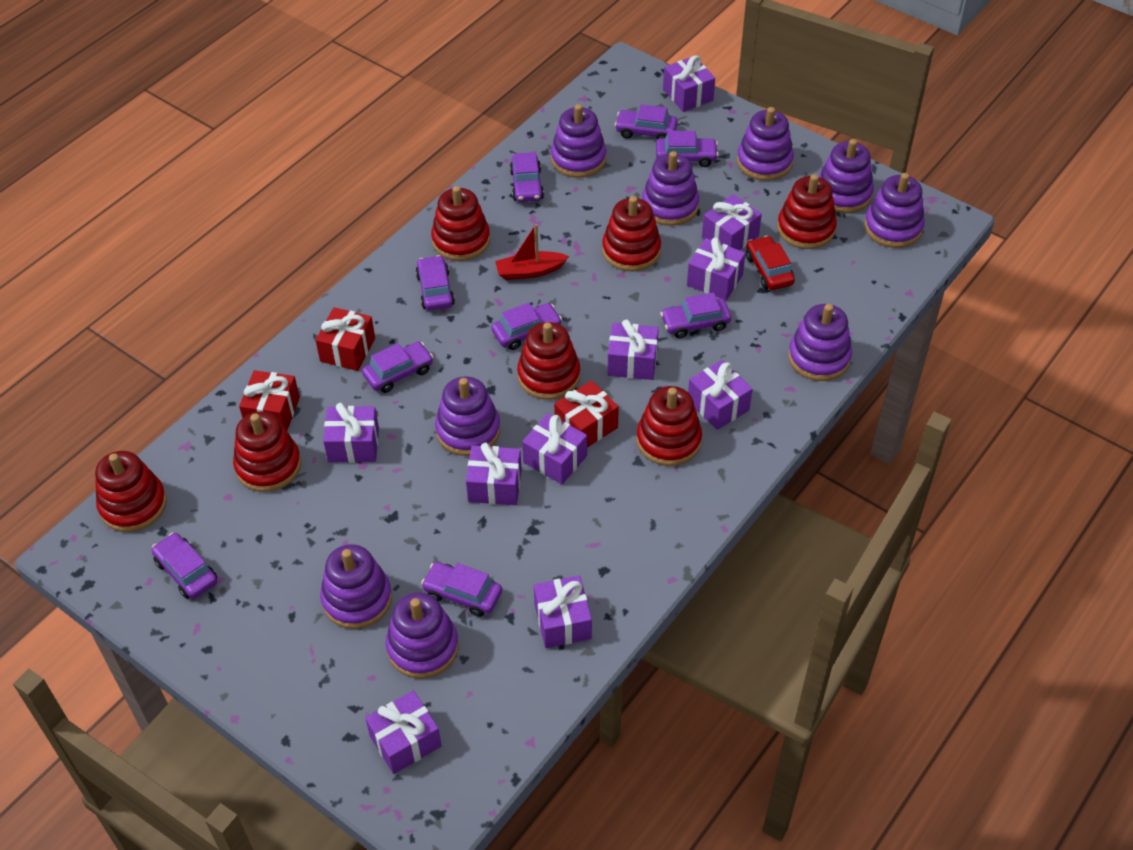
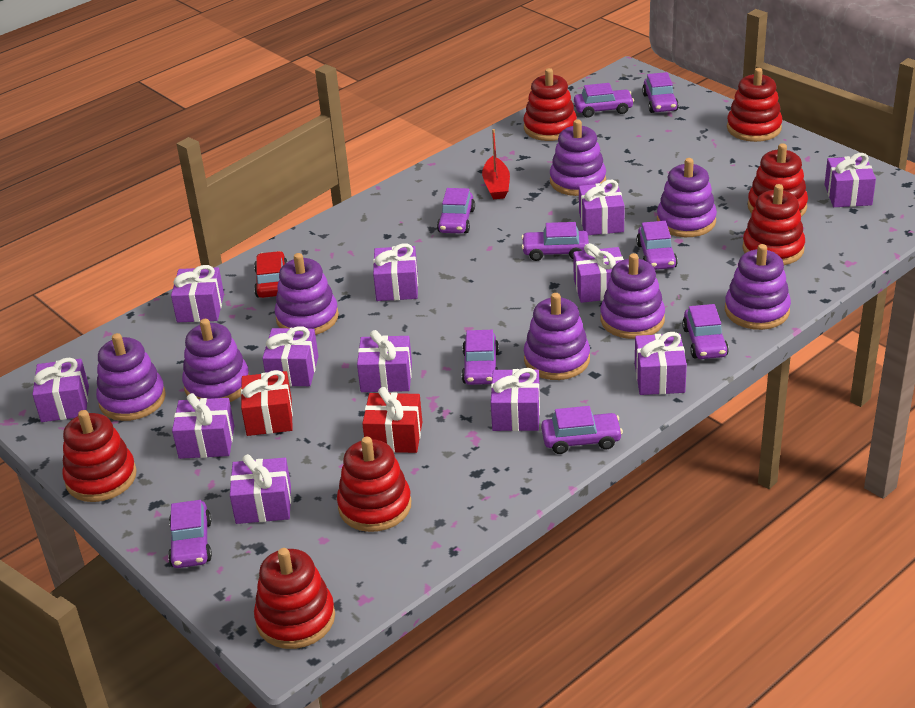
purple gift: [323,403,379,463] [365,691,442,774] [466,443,522,505] [522,413,587,484] [534,576,592,648] [607,320,659,380] [663,55,715,112] [687,237,745,300] [688,360,753,430] [702,194,762,250] = 10 -> [32,358,89,422] [171,265,224,322] [172,393,234,459] [230,454,291,524] [262,326,318,387] [357,330,412,392] [373,243,418,301] [491,368,540,431] [573,243,624,303] [579,180,625,235] [635,332,687,395] [824,153,876,207] = 12
purple stacking toy: [320,544,392,629] [386,592,459,679] [435,376,501,456] [551,104,606,178] [642,151,699,226] [737,107,794,181] [788,304,852,381] [818,139,874,213] [864,173,925,248] = 9 -> [96,333,166,421] [182,319,249,402] [274,253,339,335] [524,293,590,380] [550,119,606,196] [600,253,665,339] [657,158,717,237] [725,244,791,330] = 8
red gift: [239,370,300,431] [315,307,375,371] [554,380,619,447] = 3 -> [241,370,293,436] [362,387,422,453] = 2

